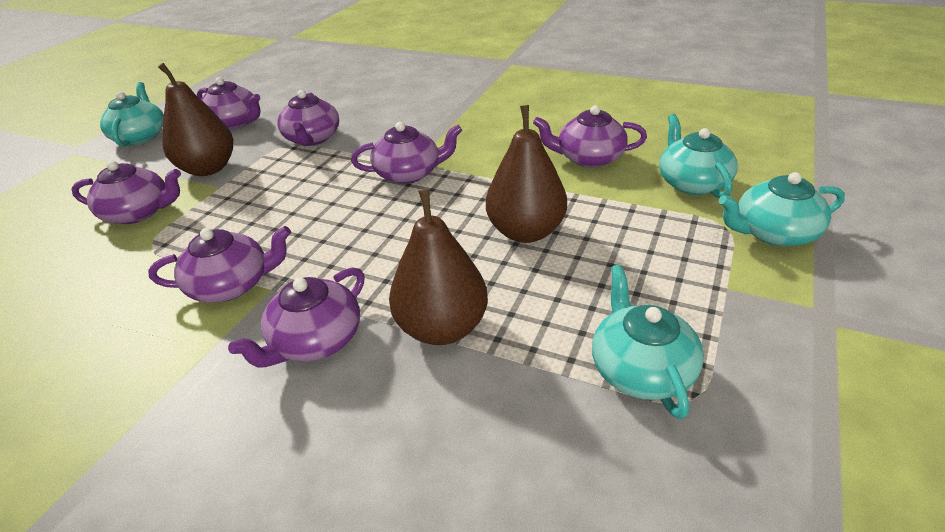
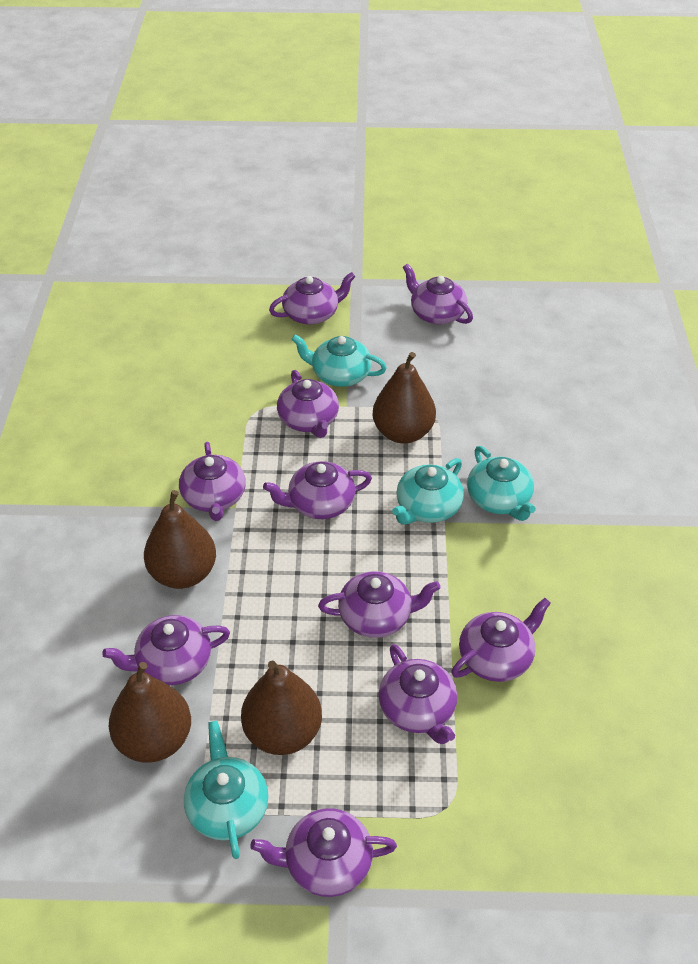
brown pear: [158,63,233,176] [389,189,488,345] [486,105,567,243] = 3 -> [109,662,191,763] [144,490,216,589] [241,661,322,755] [372,352,436,444] = 4
purple teapot: [71,161,181,224] [148,226,291,303] [197,77,260,130] [228,267,365,368] [277,90,339,146] [351,122,462,184] [533,105,647,168] = 7 -> [102,615,230,685] [179,442,246,521] [250,808,397,897] [263,461,372,519] [269,272,356,325] [277,370,339,438] [318,571,441,638] [378,644,457,744] [403,264,473,324] [451,598,551,682] = 10

